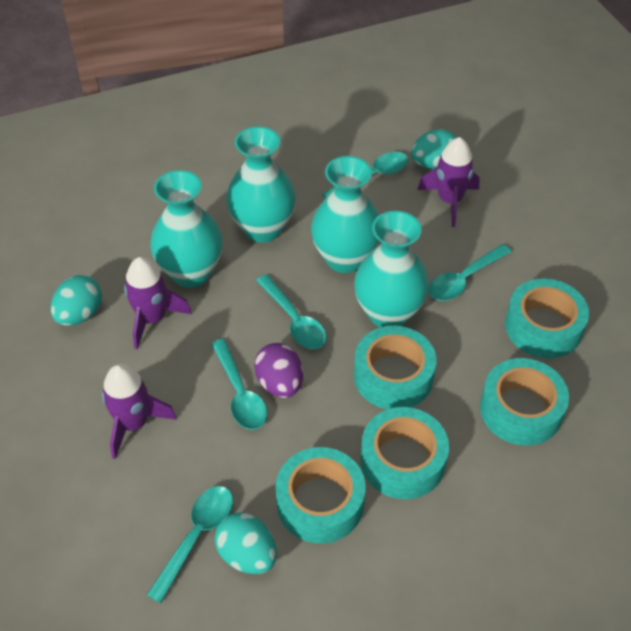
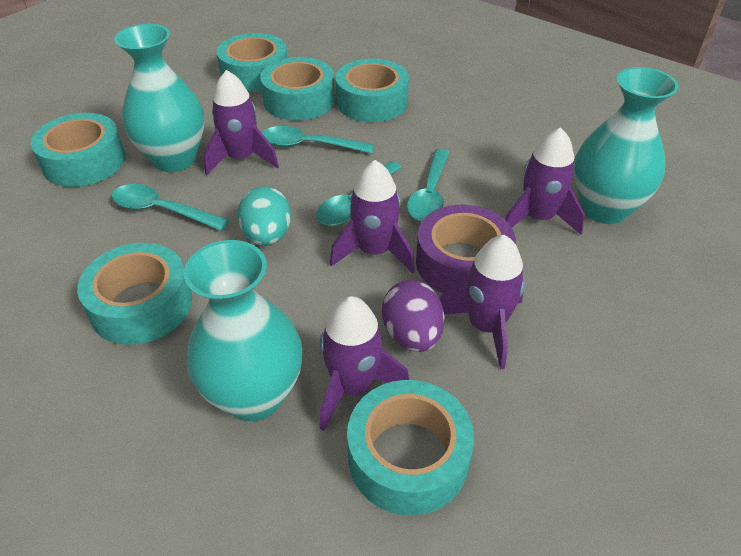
purple rocket: [102,364,177,459] [124,257,192,349] [417,137,480,227] = 3 -> [204,70,279,175] [320,296,409,431] [330,160,415,273] [440,235,525,370] [505,127,585,235] = 5
purple tape: none = 0 -> [416,205,516,293] = 1
turquoise egg: [50,275,102,326] [215,512,277,574] [411,129,457,169] = 3 -> [238,186,291,246] = 1
turquoise spoon: [147,486,233,603] [211,339,267,430] [256,274,326,349] [322,152,408,198] [428,244,511,301] = 5 -> [112,184,229,231] [262,126,374,154] [316,161,402,226] [407,149,450,221] = 4
turquoise tape: [276,447,365,544] [354,326,436,409] [360,407,449,499] [480,358,569,446] [505,278,589,358] = 5 -> [31,113,125,187] [77,243,192,345] [217,33,287,92] [260,57,335,121] [335,58,409,122] [347,380,474,515] = 6
turquoise vase: [150,170,222,288] [226,126,296,243] [311,156,379,273] [354,211,429,328] = 4 -> [114,24,204,172] [184,240,303,421] [574,67,679,224] = 3

